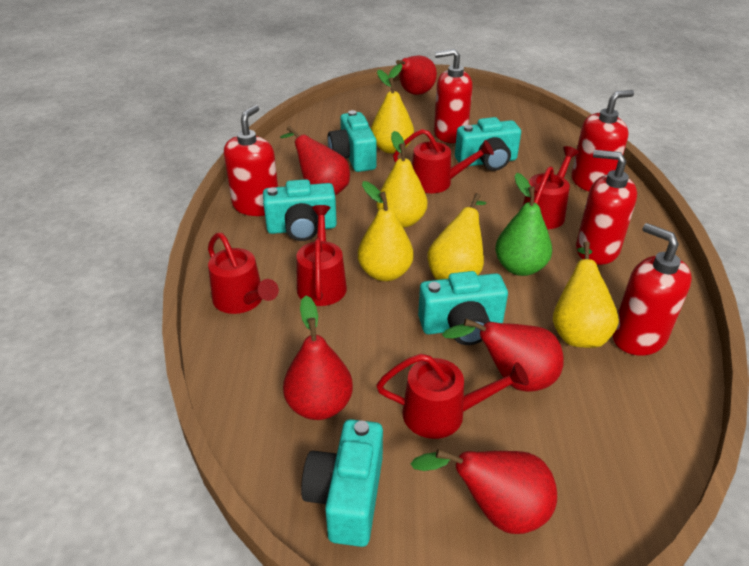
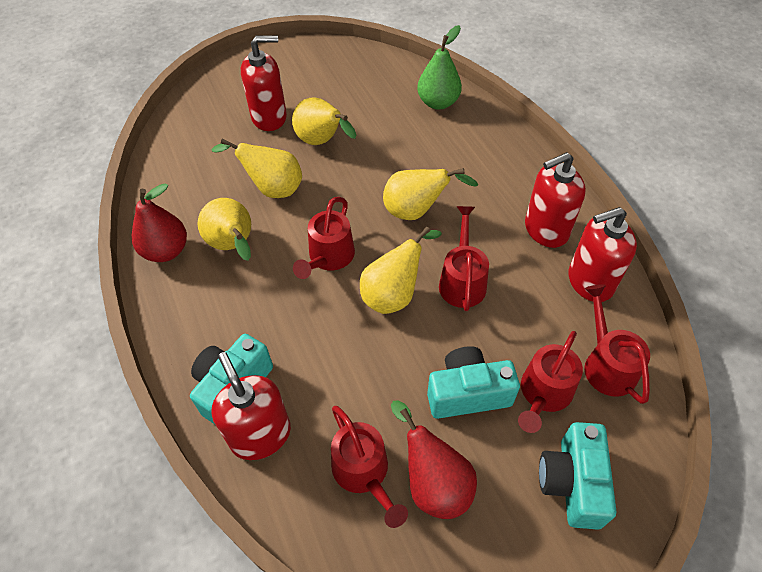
red pear: [280,126,350,195] [283,295,353,420] [389,56,437,95] [411,449,557,534] [442,319,564,392] = 5 -> [132,183,187,262] [391,400,477,519] = 2
red soap dispenser: [224,105,278,216] [434,49,473,143] [571,90,634,191] [576,150,637,265] [612,223,692,356] = 5 -> [211,352,291,460] [241,35,287,131] [525,152,586,248] [568,207,637,302] = 4
turquoise camera: [263,179,337,241] [301,419,383,547] [328,110,376,172] [418,271,508,345] [455,117,521,171] = 5 -> [190,334,273,424] [427,346,520,419] [539,422,616,530] = 3

